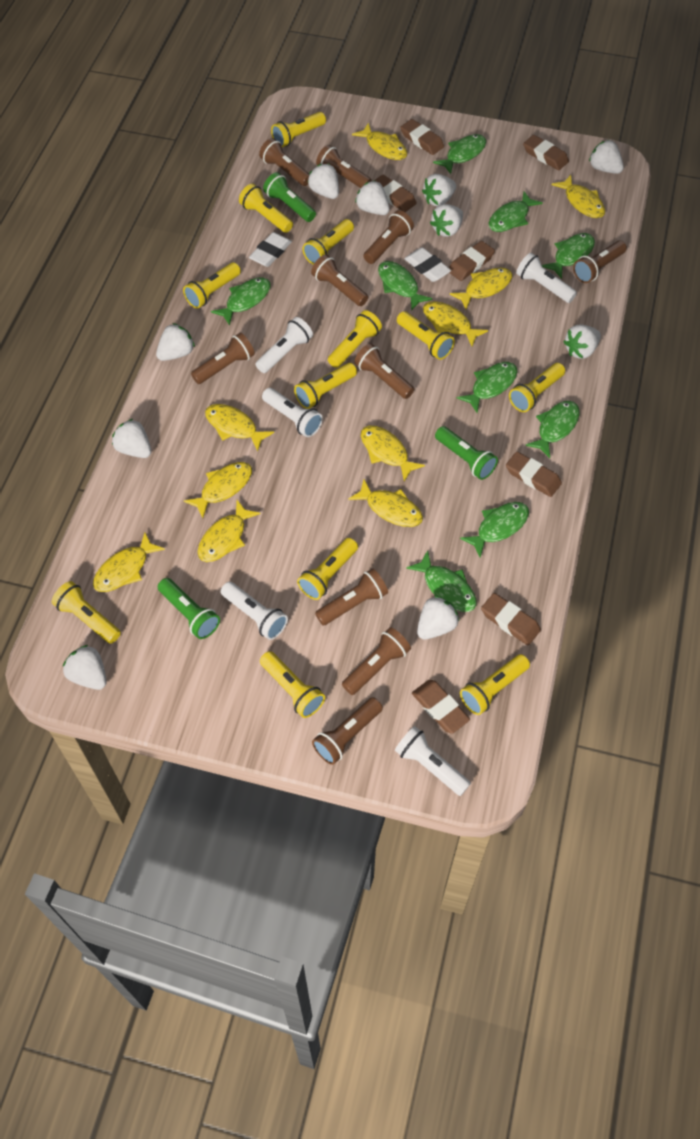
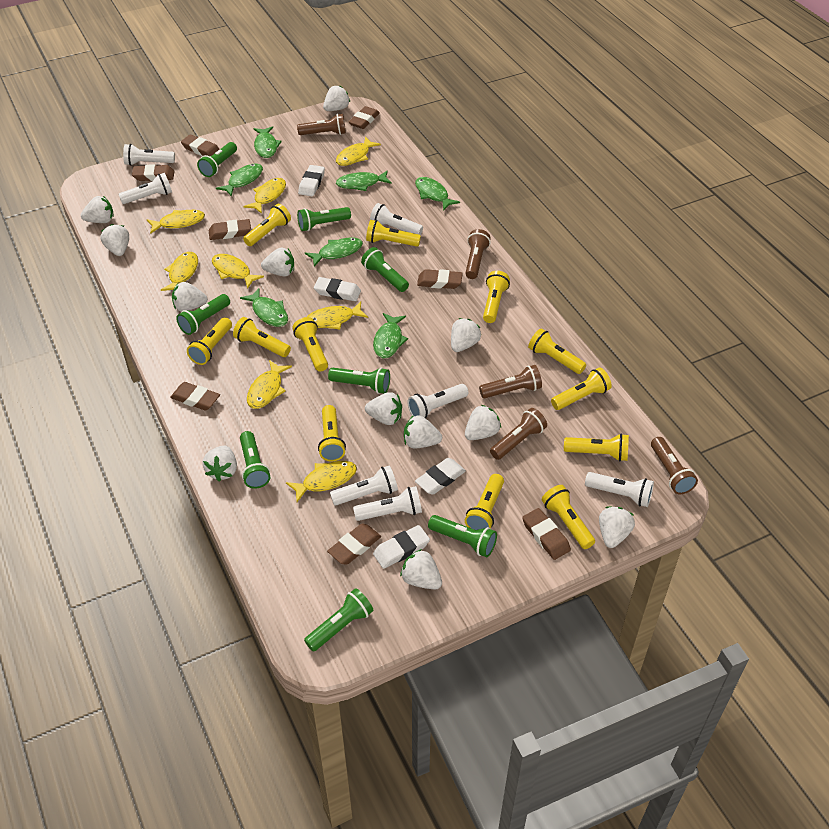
brown eraser: [374,175,417,212] [400,119,444,155] [412,680,470,734] [449,241,495,281] [481,593,541,645] [506,451,562,497] [523,135,569,170] = 7 -> [132,164,174,181] [170,382,220,411] [181,134,220,156] [209,219,251,240] [327,523,381,565] [349,106,380,129] [417,269,463,289] [522,508,571,560] = 8
brown flashlight: [191,333,255,384] [259,138,309,186] [311,254,368,306] [312,697,383,765] [315,568,388,625] [316,145,372,188] [342,627,411,695] [354,343,414,399] [363,210,414,264] [573,240,627,283] = 10 -> [297,114,346,135] [465,229,491,279] [479,365,542,398] [490,408,547,460] [651,437,698,494] = 5
green fish: [211,277,271,326] [378,261,433,310] [406,550,476,612] [433,134,486,174] [457,362,517,413] [460,502,529,558] [488,191,543,232] [525,401,579,458] [542,233,595,279] = 9 -> [216,163,263,196] [240,288,288,327] [253,126,282,158] [305,238,363,267] [336,170,392,191] [373,313,408,358] [415,177,460,211] = 7
green flashlight: [158,578,220,639] [263,172,316,222] [435,426,498,480] = 3 -> [176,294,230,335] [197,142,237,177] [240,431,270,489] [297,207,351,231] [304,588,373,651] [328,368,390,394] [361,247,409,292] [428,515,497,557] = 8
white eraser: [249,232,292,267] [404,247,451,282] = 2 -> [298,165,325,196] [314,277,361,301] [373,525,430,569] [415,458,466,495] = 4
white flashlight: [221,582,288,640] [256,317,313,373] [262,388,323,437] [395,726,471,796] [516,253,577,303] = 5 -> [118,173,172,204] [123,144,175,166] [330,465,398,506] [353,486,422,521] [370,203,423,235] [408,384,468,418] [585,472,654,507] = 7
white strawberry: [63,645,107,690] [112,419,151,458] [156,323,195,361] [308,164,339,199] [355,181,390,215] [417,595,460,640] [422,174,456,206] [430,204,463,237] [563,325,601,359] [589,140,624,174] = 10 -> [81,196,114,223] [101,224,129,256] [172,282,208,312] [202,446,237,482] [261,248,294,276] [323,85,350,111] [365,392,402,425] [400,549,442,589] [404,415,442,448] [451,318,481,352] [465,405,501,440] [599,506,635,548] = 12
yellow fish: [93,532,165,592] [184,462,252,518] [198,500,261,562] [205,404,274,452] [348,479,423,527] [352,123,407,160] [361,426,425,481] [423,301,488,346] [450,268,512,309] [552,175,605,218] = 10 -> [147,210,205,234] [161,252,198,291] [212,254,264,289] [243,178,286,214] [247,360,292,409] [286,461,357,502] [307,302,368,329] [336,137,381,166] = 8

